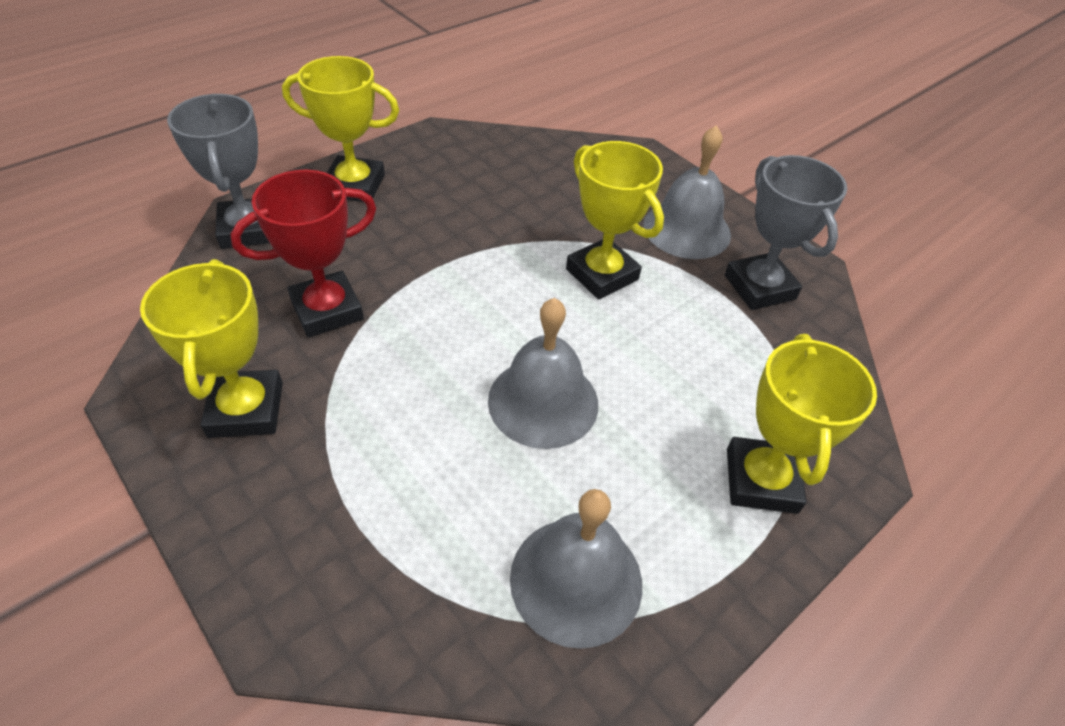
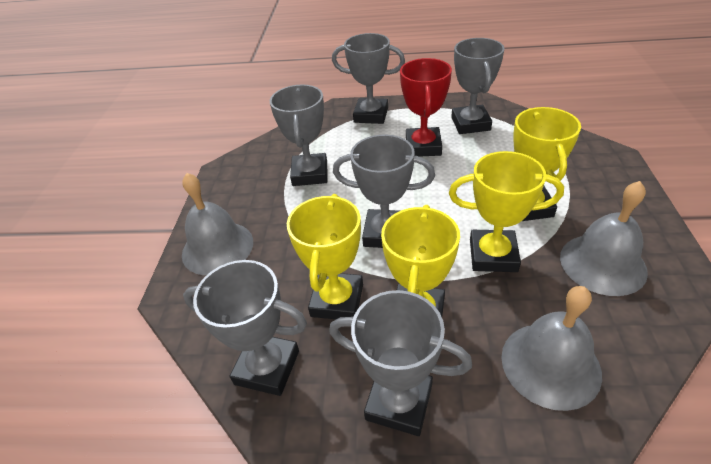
grey trophy: [167,94,270,249] [725,155,847,310] = 2 -> [183,260,307,396] [270,85,327,186] [329,290,472,436] [332,33,405,124] [333,134,435,248] [451,38,505,134] = 6

